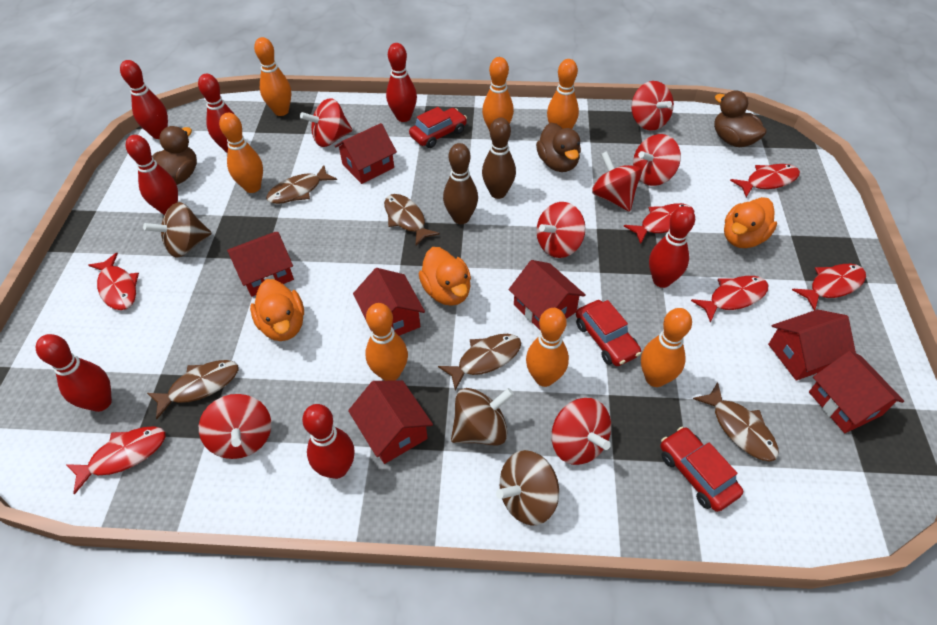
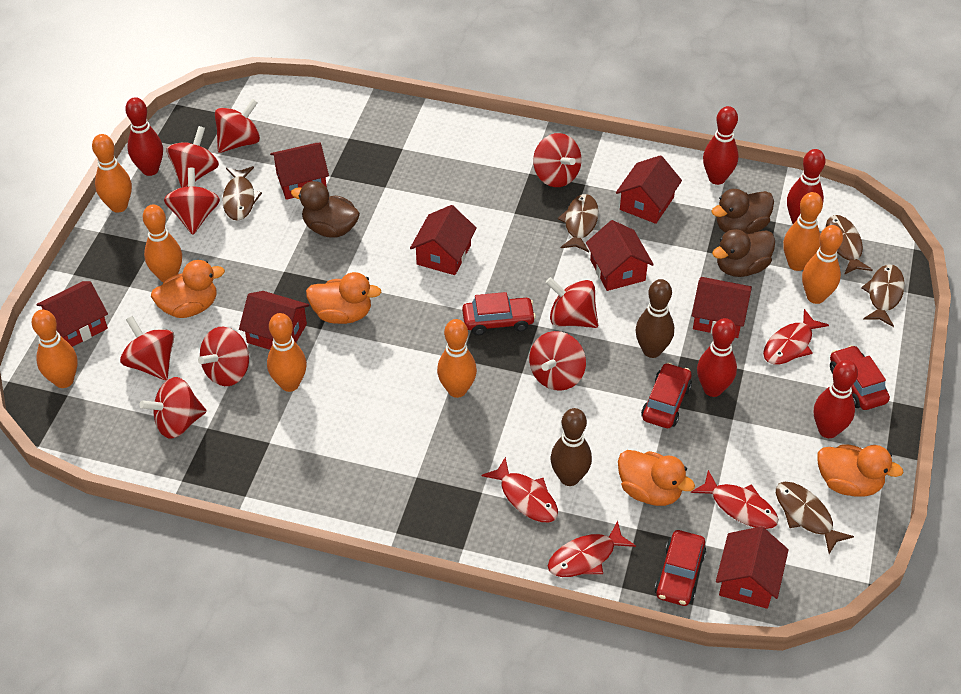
brown spinning top: [143,202,212,258] [451,388,514,446] [496,450,559,525] = 3 -> none = 0
orange duck: [250,279,304,341] [419,247,471,306] [724,197,777,248] = 3 -> [151,260,225,318] [306,272,381,324] [618,450,695,506] [817,445,904,497] = 4
red bowling pin: [36,334,112,412] [120,60,168,139] [126,135,178,215] [198,74,235,153] [302,404,355,479] [386,43,417,122] [649,206,695,288] = 7 -> [125,97,163,176] [697,318,737,397] [703,106,738,185] [787,149,825,224] [814,360,858,438] = 5
red car: [409,107,467,148] [576,300,641,366] [661,427,743,512] = 3 -> [462,292,536,335] [641,363,692,428] [655,530,706,606] [830,345,890,410] = 4
red fish: [65,426,165,495] [88,253,139,310] [624,203,694,244] [691,276,768,323] [730,164,800,197] [792,264,866,310] = 6 -> [481,457,558,522] [548,521,636,577] [691,470,779,529] [763,309,829,365] = 4
red house: [227,232,294,297] [335,123,397,184] [348,381,433,464] [353,268,425,336] [509,260,586,331] [768,310,856,381] [809,351,904,433] = 7 -> [36,281,108,347] [239,291,309,350] [270,143,329,200] [410,205,477,275] [586,220,654,291] [616,155,682,224] [692,277,752,338] [716,527,789,609] = 8
red spinning top: [199,394,271,459] [300,98,352,147] [536,202,586,258] [551,398,611,465] [592,151,642,212] [631,81,674,131] [633,134,681,186] = 7 -> [120,316,174,380] [139,377,207,439] [164,168,220,235] [166,126,219,188] [198,327,249,386] [215,99,260,153] [529,331,586,391] [533,133,581,187] [546,277,598,328] = 9

